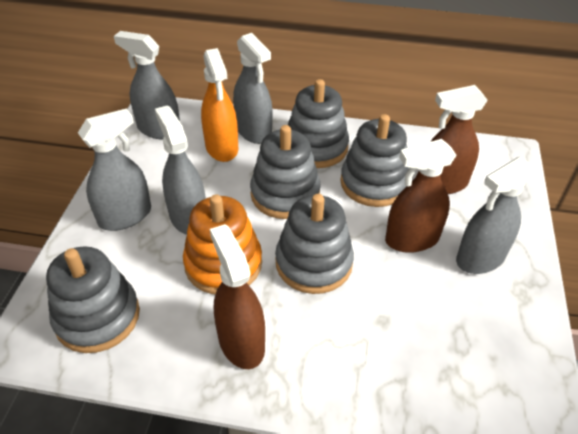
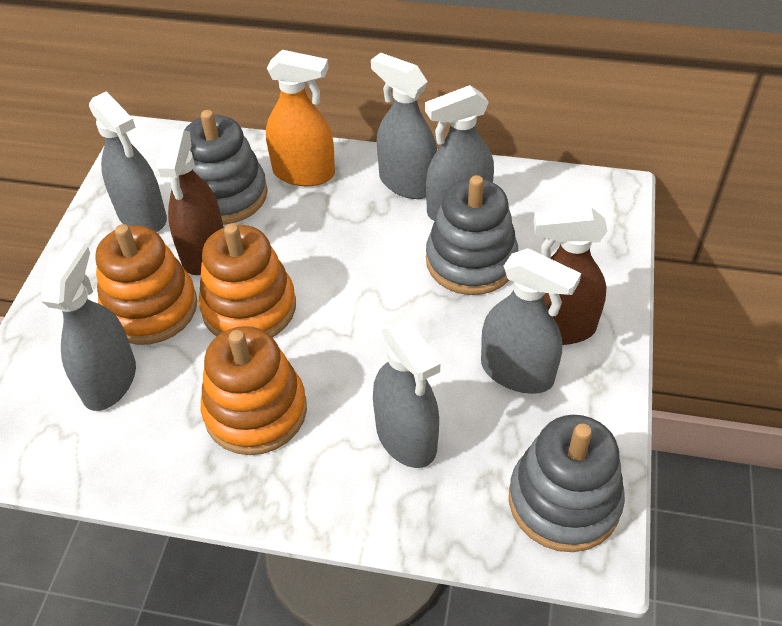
brown spray bottle: [210,224,265,369] [385,139,457,253] [430,85,488,194] = 3 -> [156,129,223,275] [533,207,607,345] = 2
grey spray bottle: [78,108,151,231] [114,31,180,140] [155,105,206,235] [233,33,272,144] [456,157,536,274] = 5 -> [41,240,136,411] [89,91,167,232] [371,52,437,199] [373,316,440,468] [425,85,494,221] [481,248,581,394] = 6
grey stacking toy: [46,246,140,353] [250,125,321,219] [275,194,354,294] [288,79,349,168] [340,114,409,207] = 5 -> [185,110,268,225] [426,175,518,295] [509,415,625,552] = 3
orange stacking toy: [183,194,262,295] = 1 -> [95,224,197,345] [199,224,296,337] [201,326,307,455] = 3

